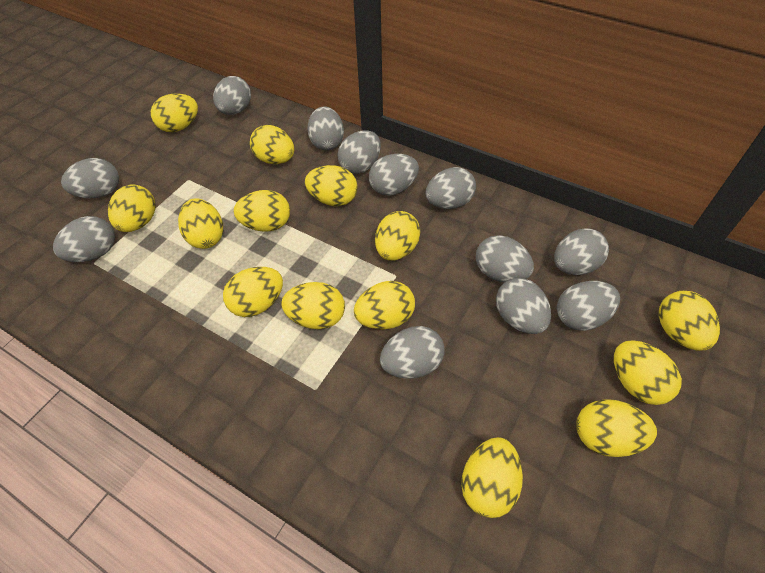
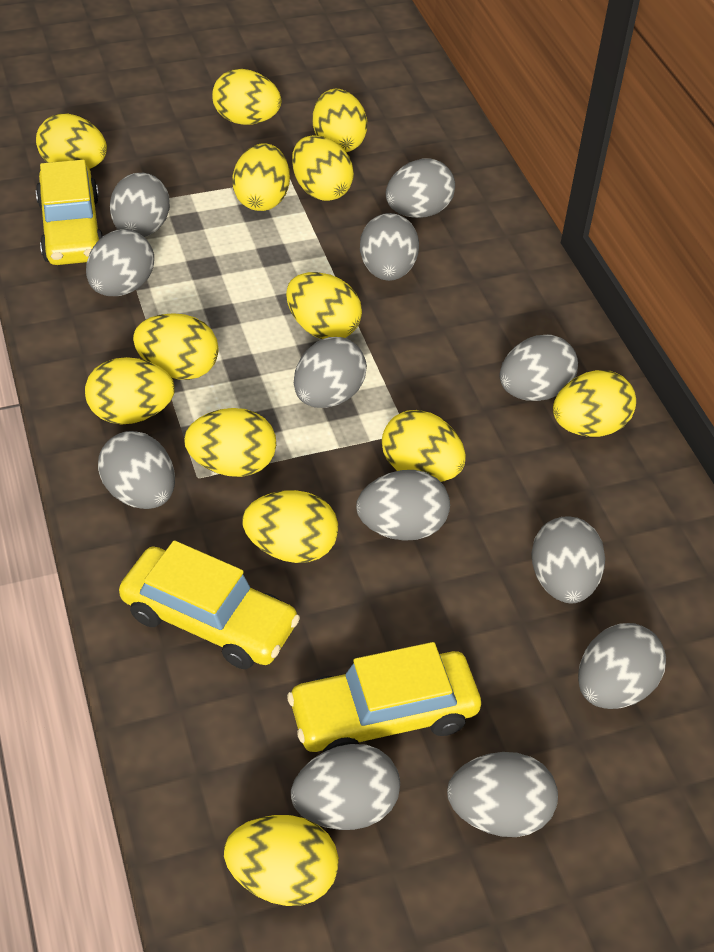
yellow car: none = 0 -> [36,160,103,265] [119,540,300,669] [287,642,481,752] = 3
yellow egg: [108,184,156,232] [151,93,198,132] [178,198,223,249] [223,267,283,317] [234,190,290,232] [250,125,294,164] [281,282,345,329] [305,165,358,206] [354,281,415,329] [375,211,420,260] [461,437,523,518] [576,399,657,457] [614,340,682,405] [659,291,720,351] = 14 -> [36,113,107,169] [85,357,175,424] [133,313,219,380] [184,408,276,477] [212,69,282,125] [224,815,339,906] [232,143,290,211] [242,490,338,563] [286,272,362,339] [292,135,354,201] [313,89,367,152] [382,410,466,482] [553,370,636,437] = 13

